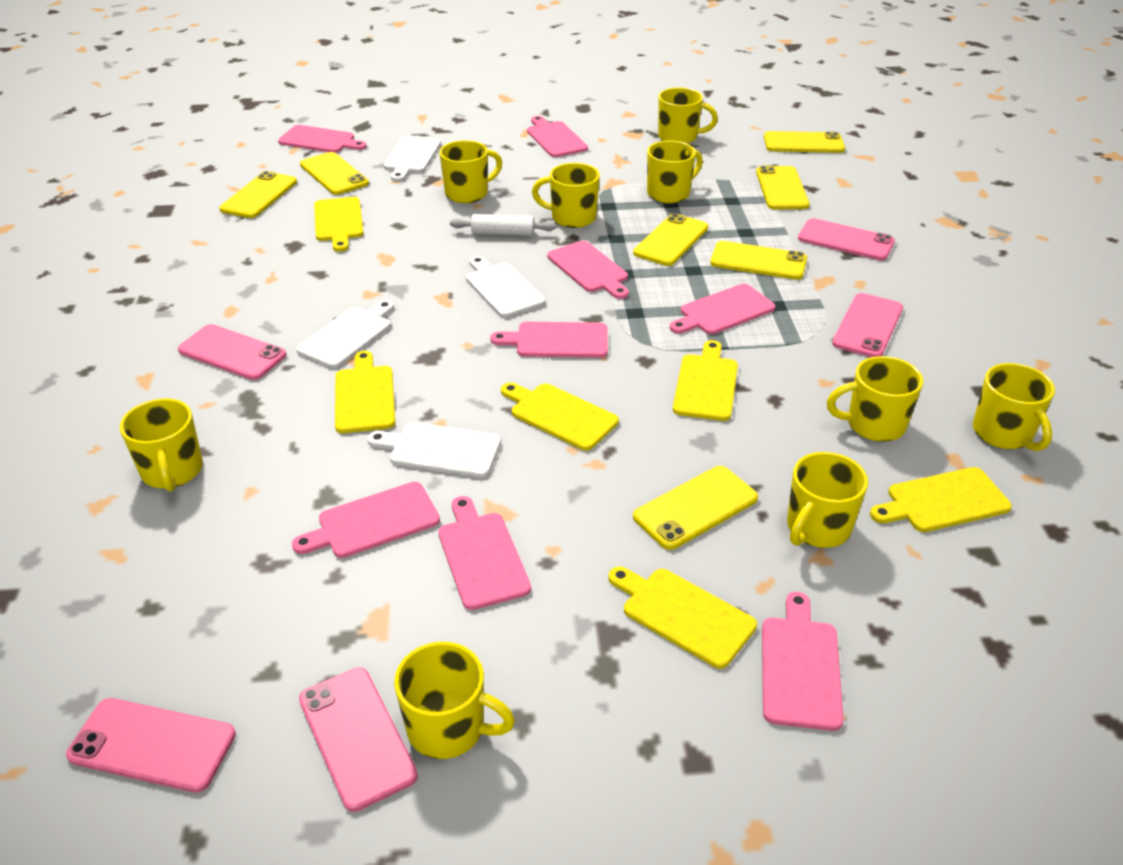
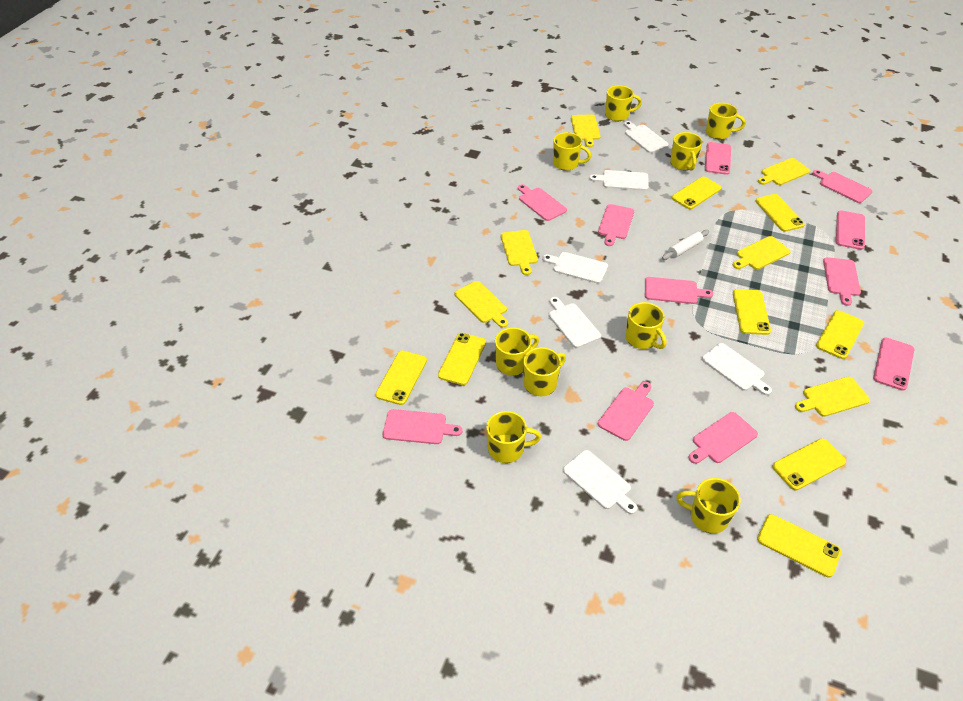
pink phone: [66,698,236,793] [178,324,286,380] [299,667,418,812] [798,218,895,260] [832,293,903,357] = 5 -> [705,142,731,175] [836,210,865,250] [873,338,914,391] = 3
white cutting board: [296,300,394,368] [367,422,501,478] [384,136,441,182] [466,256,545,317] = 4 -> [542,252,608,284] [549,297,601,348] [563,450,637,514] [589,170,649,191] [624,121,669,153] [702,343,772,395] = 6
yellow phone: [219,171,297,218] [300,152,369,195] [633,213,708,266] [633,466,758,550] [710,241,807,280] [756,166,810,209] [764,131,845,153] = 7 -> [376,350,427,405] [438,333,486,385] [672,177,722,209] [733,289,771,335] [755,194,805,232] [757,514,842,577] [772,438,846,491] [816,310,864,359] = 8

